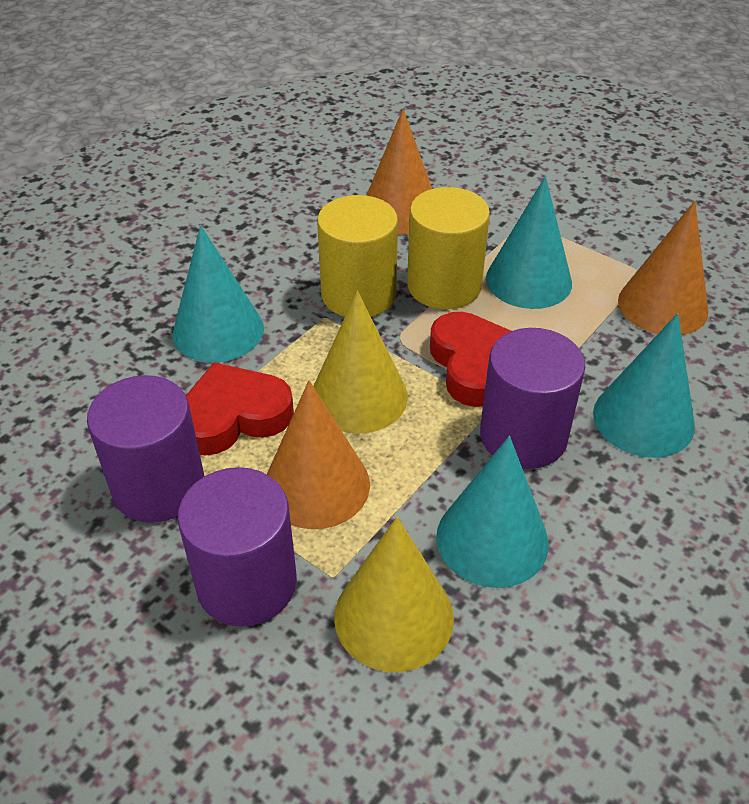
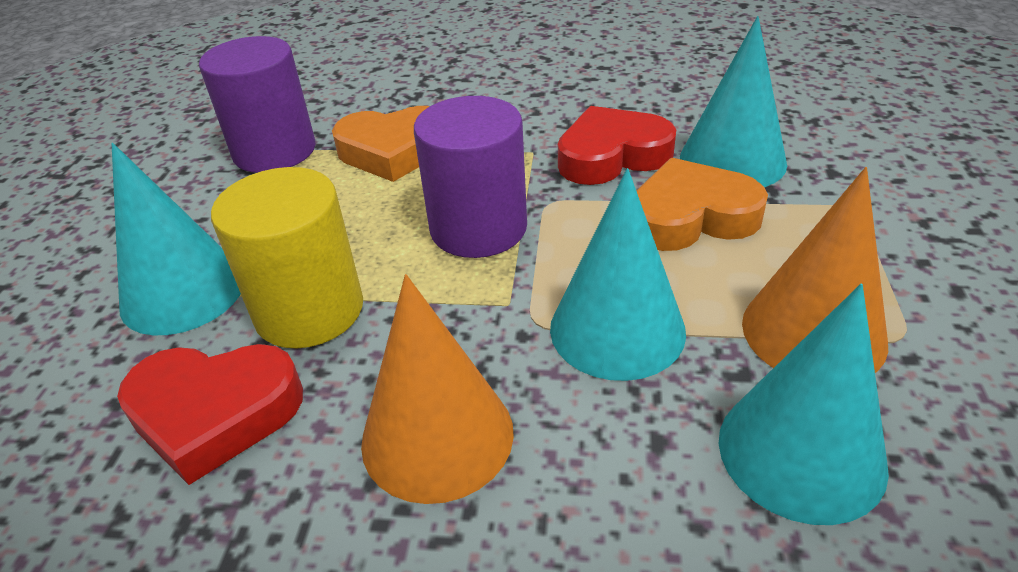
orange cone: [267,380,370,529] [366,109,432,234] [618,201,708,335] = 3 -> [361,274,514,504] [742,167,888,373] = 2
orange heart: none = 0 -> [332,106,429,182] [636,158,768,251] = 2
purple cylinder: [87,375,204,523] [178,467,297,627] [480,328,585,469] = 3 -> [199,36,315,173] [414,96,527,258] = 2
yellow cone: [313,291,408,433] [334,517,454,672] = 2 -> none = 0
yellow cylinder: [317,195,398,317] [407,187,490,309] = 2 -> [211,167,363,349] = 1

